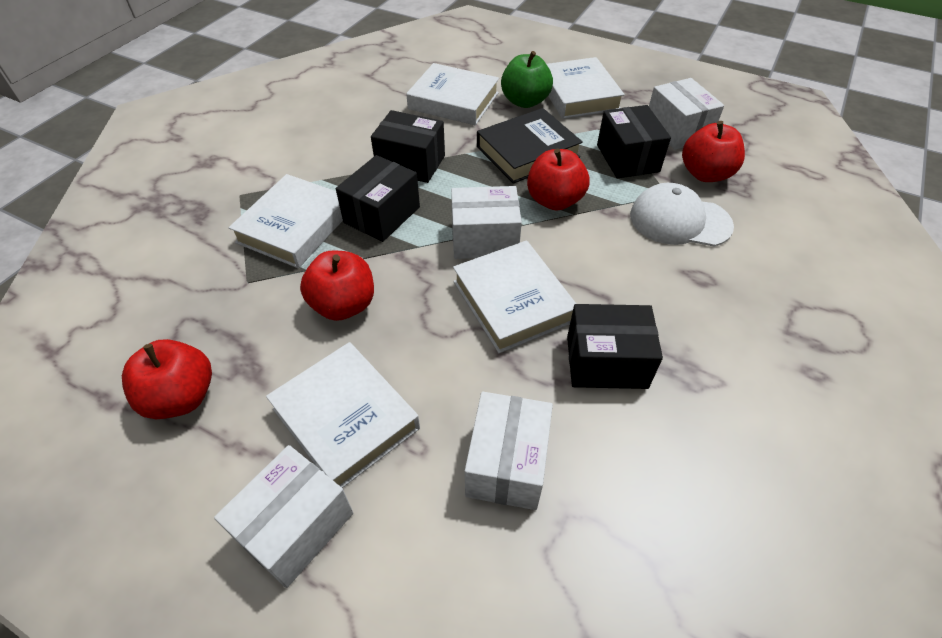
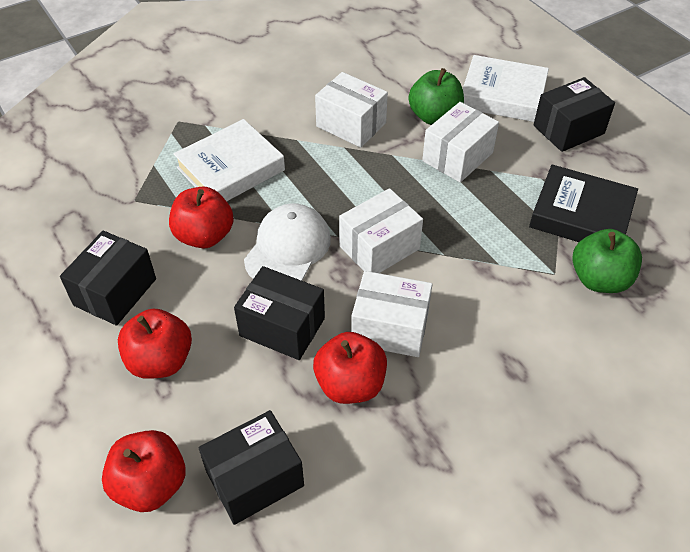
green apple: [501,51,553,108] = 1 -> [409,68,464,125] [572,229,642,293] = 2
white book: [228,174,343,268] [266,342,420,488] [406,63,499,125] [453,240,576,353] [547,57,625,119] = 5 -> [174,119,285,201] [463,55,549,122] = 2

